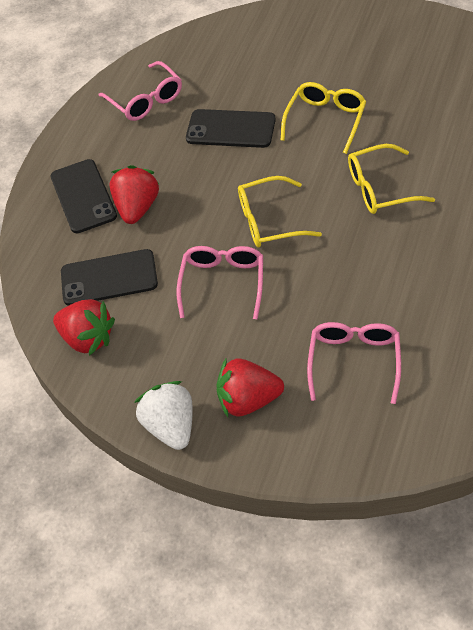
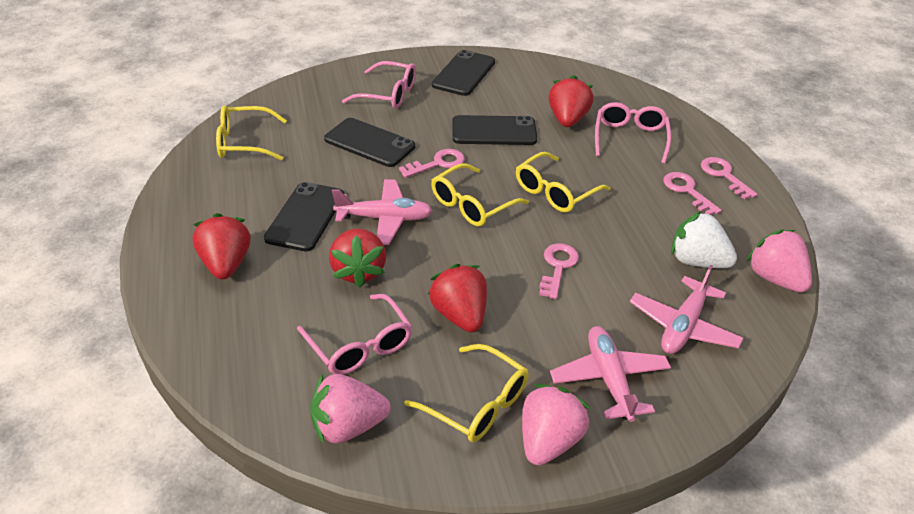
black phone: [50,159,117,233] [61,249,158,306] [186,109,276,148] = 3 -> [264,182,344,252] [324,118,415,167] [432,50,495,96] [452,115,537,145] = 4
pink key: none = 0 -> [399,149,465,178] [539,243,579,299] [663,172,721,215] [701,157,757,200] = 4
pink plane: none = 0 -> [332,179,433,245] [550,326,671,422] [630,265,744,354] = 3
pink strawberry: none = 0 -> [310,374,391,444] [522,384,590,465] [746,229,812,292] = 3
red strawberry: [53,299,115,356] [109,165,159,224] [216,358,284,417] = 3 -> [193,213,250,280] [329,228,386,288] [428,264,487,332] [549,75,593,127] = 4
yellow glasses: [238,176,322,248] [281,82,366,154] [348,144,435,214] = 3 -> [216,105,287,160] [404,344,528,442] [431,164,529,227] [516,152,611,213] = 4

